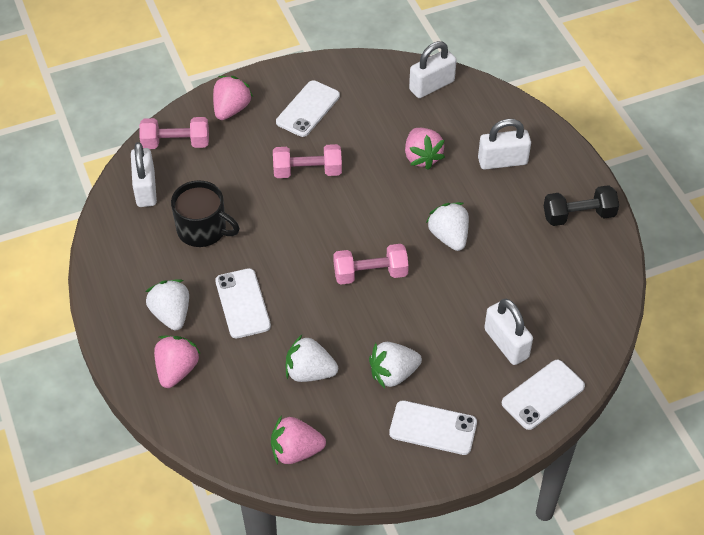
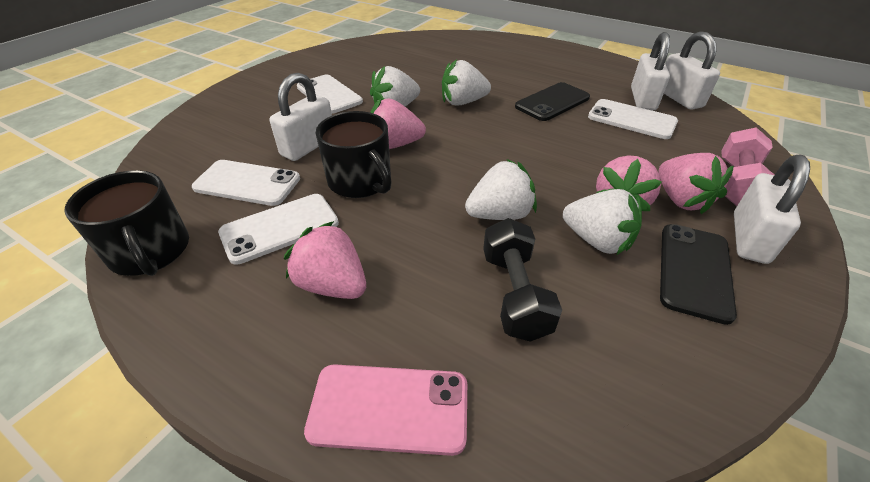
black mug: [171,180,240,247] = 1 -> [64,170,189,276] [315,111,392,198] = 2
black phone: none = 0 -> [515,82,590,121] [660,224,737,325] = 2
pink dumbbell: [139,117,209,149] [273,144,342,178] [333,244,409,284] = 3 -> [722,127,774,206] = 1
pink phone: none = 0 -> [304,364,467,456] = 1

